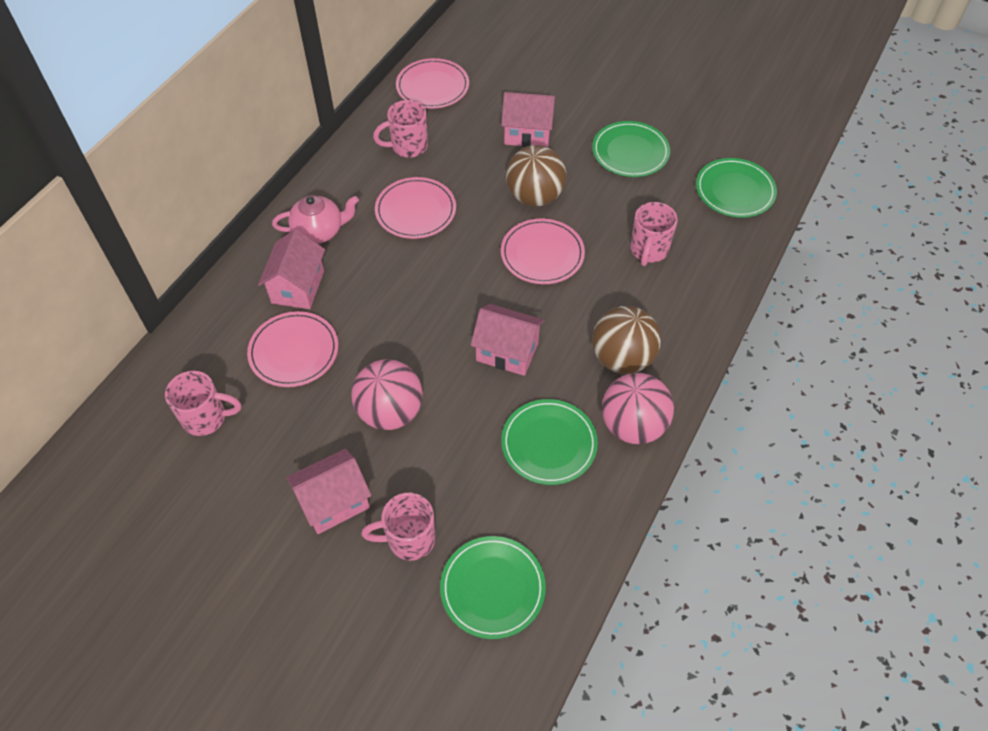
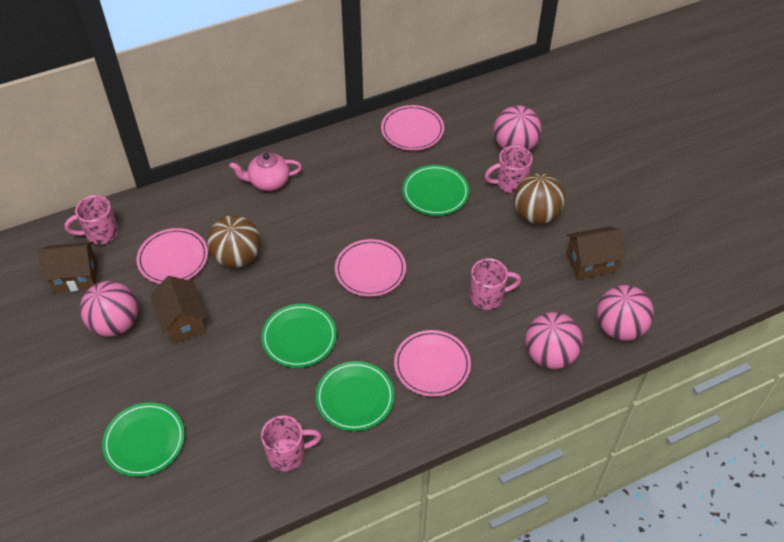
brown house: none = 0 -> [38,242,98,293] [150,276,207,344] [566,226,625,279] = 3
pink ball: [351,359,423,430] [602,373,674,444] = 2 -> [80,281,138,337] [493,105,542,150] [525,312,583,369] [596,285,654,341] = 4
pink house: [258,229,325,309] [286,449,372,534] [471,304,545,376] [501,92,555,147] = 4 -> none = 0

